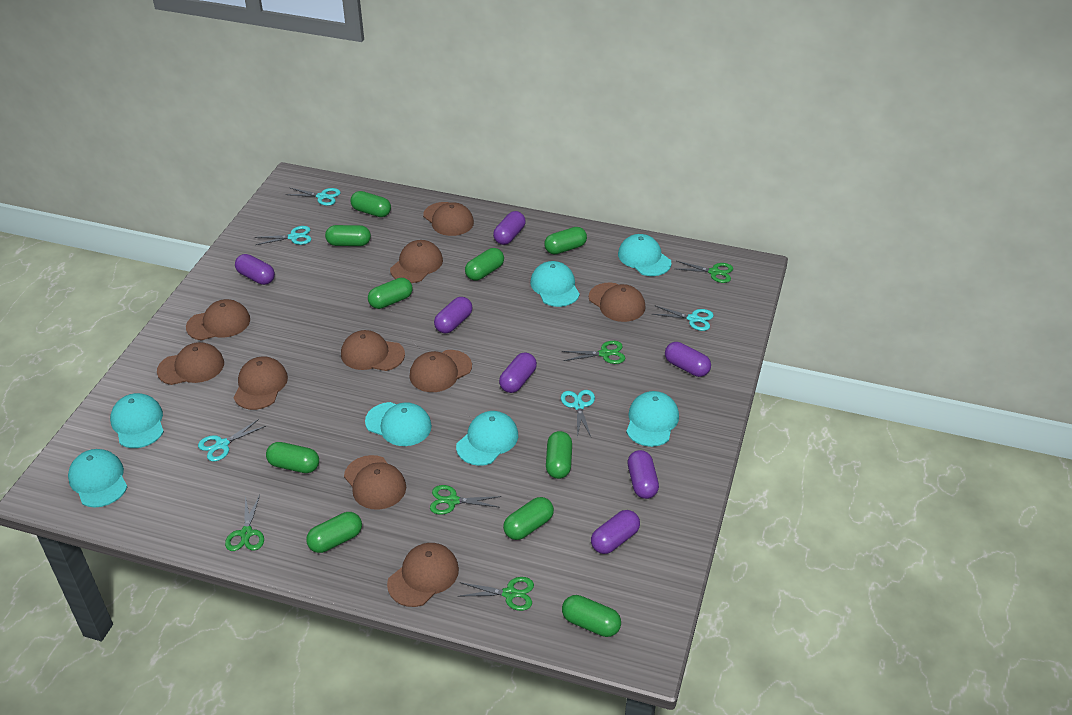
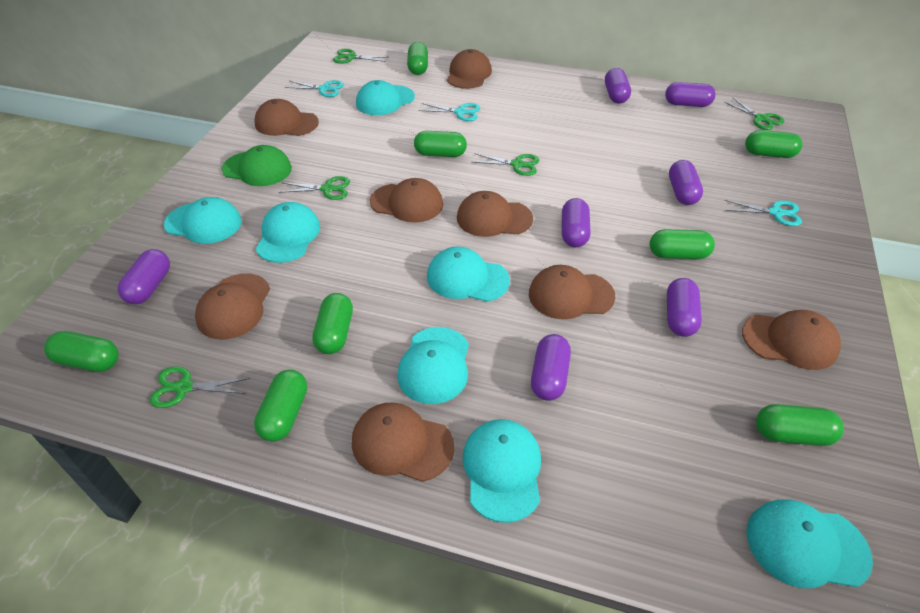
brown cap: [157,342,224,385] [186,299,250,340] [233,356,288,410] [341,330,405,371] [344,455,406,510] [387,543,459,607] [390,240,443,283] [409,350,472,392] [423,202,474,236] [589,283,645,322] = 10 -> [195,273,270,340] [255,99,319,136] [352,402,454,482] [370,178,443,223] [447,49,492,89] [457,191,533,237] [529,265,615,319] [742,310,841,370] = 8
green cap: none = 0 -> [222,145,292,186] = 1
green capsule: [266,442,319,473] [306,512,362,553] [325,225,371,246] [350,191,391,217] [368,278,413,309] [465,248,504,281] [503,497,554,540] [544,227,587,255] [546,431,572,479] [562,595,621,637] = 10 -> [44,331,119,372] [254,369,307,442] [312,293,353,354] [407,42,428,75] [414,131,467,157] [649,229,715,259] [745,130,802,158] [756,404,844,446] = 8
turquoise scissors: [198,419,266,461] [255,226,312,245] [285,188,341,206] [561,390,595,437] [652,306,714,331] = 5 -> [285,80,344,97] [419,103,480,121] [725,200,802,226] = 3

